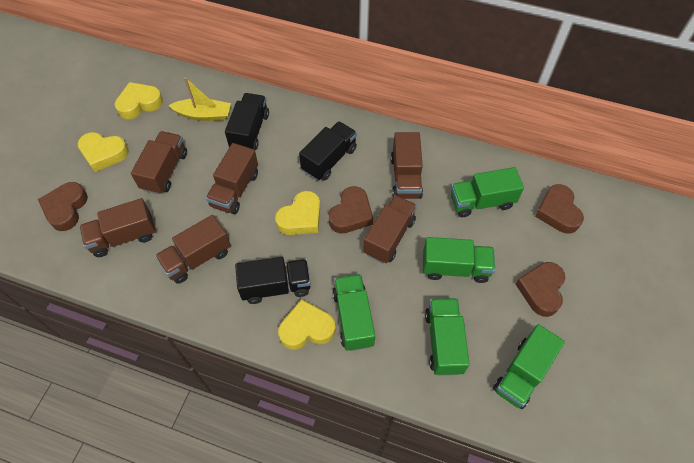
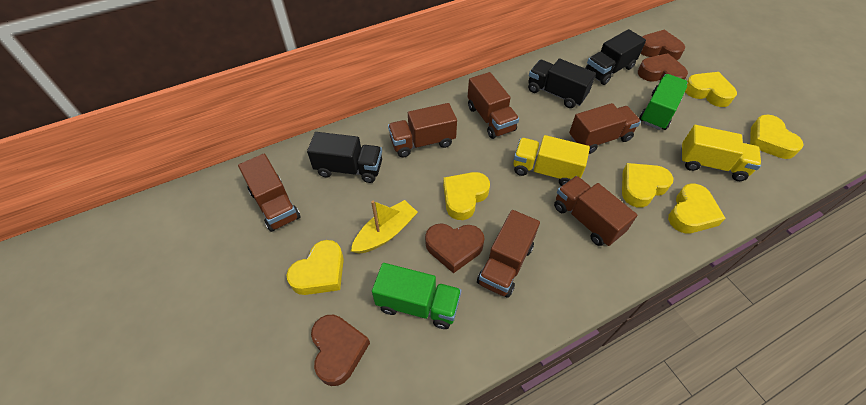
green truck: [332,274,375,351] [423,237,495,283] [425,298,470,375] [451,167,524,217] [493,324,565,409] = 5 -> [372,263,462,329] [639,74,688,130] = 2
yellow heart: [78,132,129,172] [115,82,163,119] [275,191,320,235] [278,299,335,350] = 4 -> [287,240,344,295] [443,172,490,220] [622,163,674,207] [668,184,726,233] [685,72,737,107] [750,115,804,159] = 6
yellow truck: none = 0 -> [513,135,590,186] [681,125,761,181] = 2

